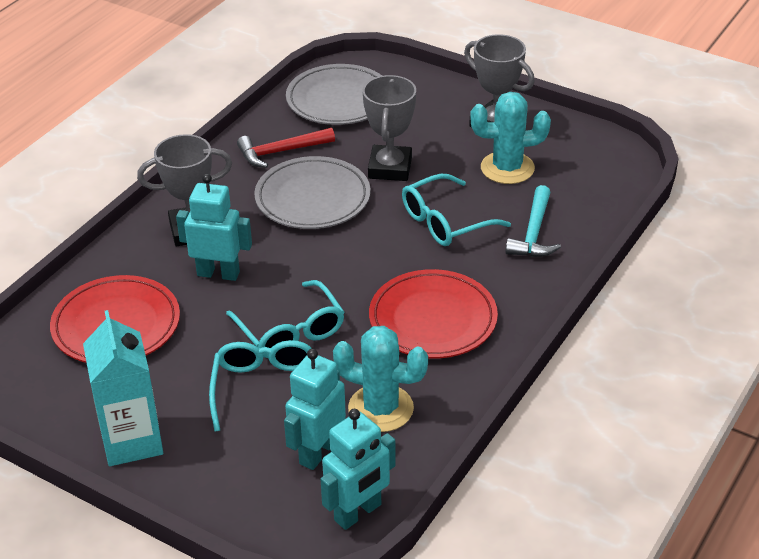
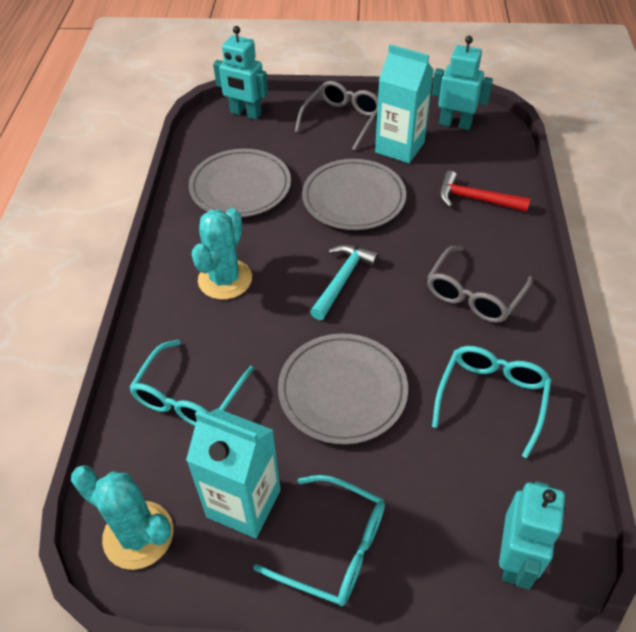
grey glasses: none = 0 -> [295,81,378,150] [427,246,533,323] = 2
grey plate: [254,156,371,229] [286,64,382,125] = 2 -> [189,149,291,217] [278,333,408,445] [302,159,406,230] = 3
grey trophy: [137,134,232,246] [363,75,416,181] [464,34,535,127] = 3 -> none = 0
red plate: [50,275,180,363] [369,269,498,359] = 2 -> none = 0
turquoise carton: [83,310,163,466] = 1 -> [186,408,281,538] [375,44,434,163] = 2

